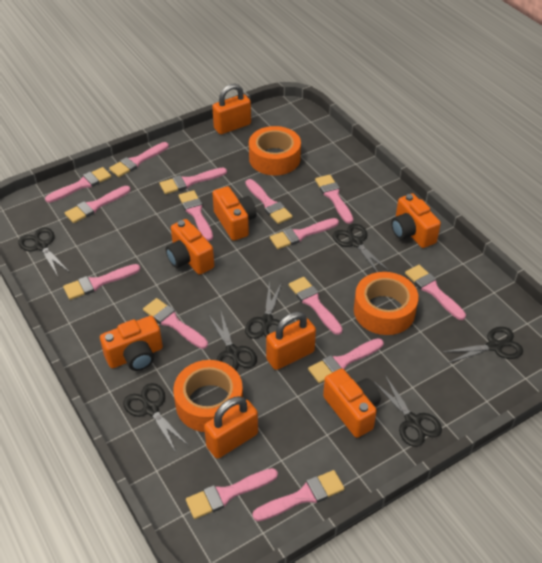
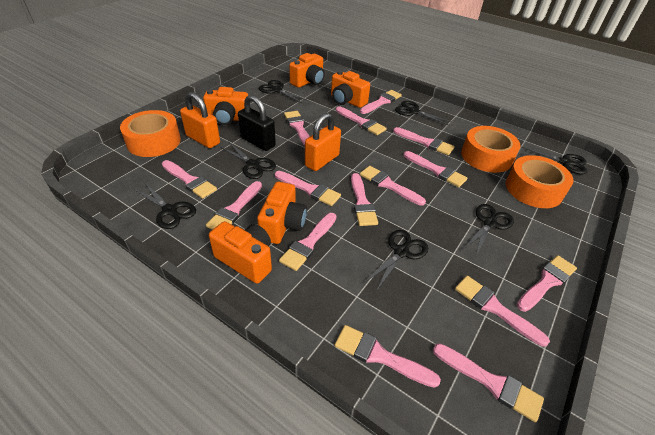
black padlock: none = 0 -> [238,95,276,151] = 1
orange padlock: [204,396,258,459] [212,84,251,134] [266,312,316,370] = 3 -> [180,92,220,148] [305,113,341,171] = 2

